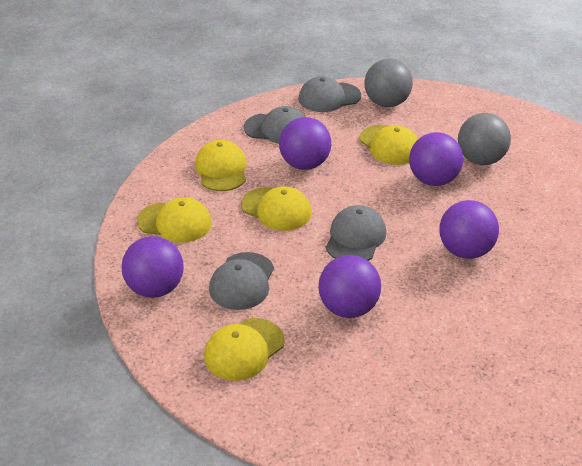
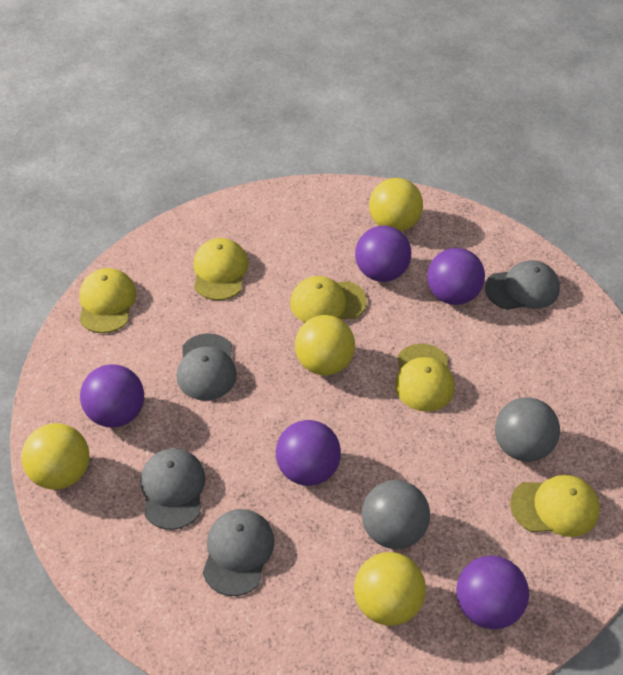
yellow ball: none = 0 -> [21,423,89,490] [295,315,355,375] [354,552,426,626] [369,178,423,232] = 4

